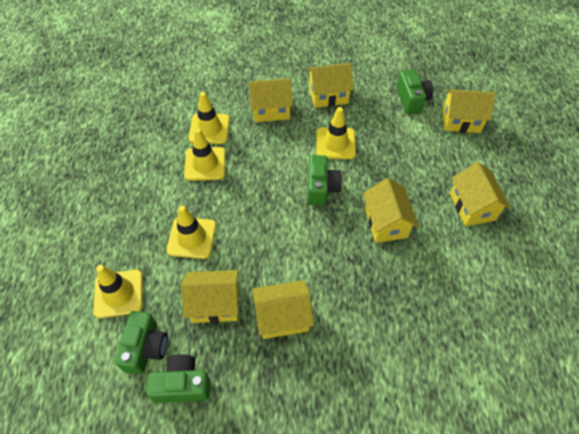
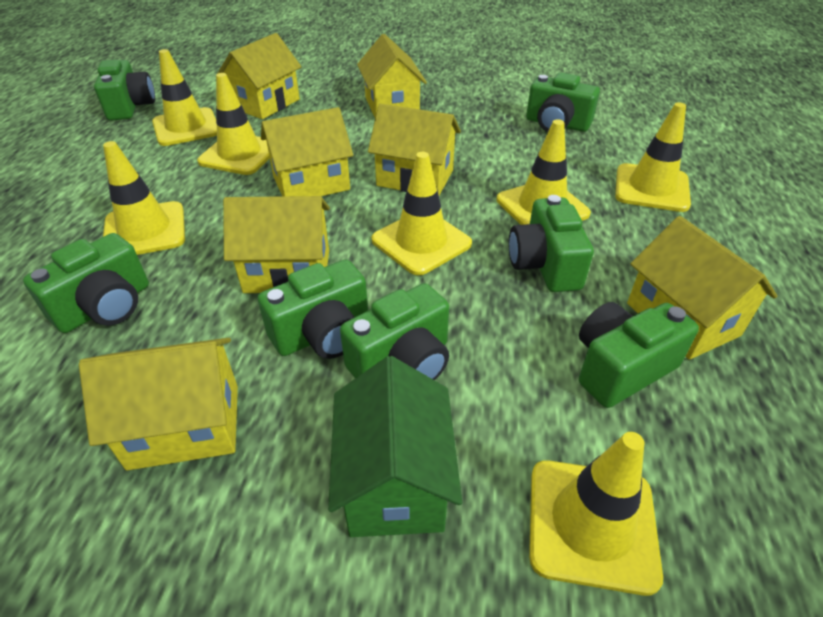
green camera: [115,311,168,374] [146,354,210,403] [308,155,342,206] [397,70,433,114] = 4 -> [23,233,149,333] [94,60,155,121] [258,260,368,359] [340,283,449,380] [509,195,594,292] [526,73,600,132] [579,302,699,408] = 7
green house: none = 0 -> [328,356,462,537] = 1
yellow traffic cone: [93,265,143,318] [166,205,216,259] [184,128,226,181] [189,92,230,144] [316,107,356,159] = 5 -> [103,141,185,255] [152,49,217,146] [197,73,270,175] [372,152,472,275] [497,119,591,225] [529,432,663,596] [615,102,691,212] = 7

